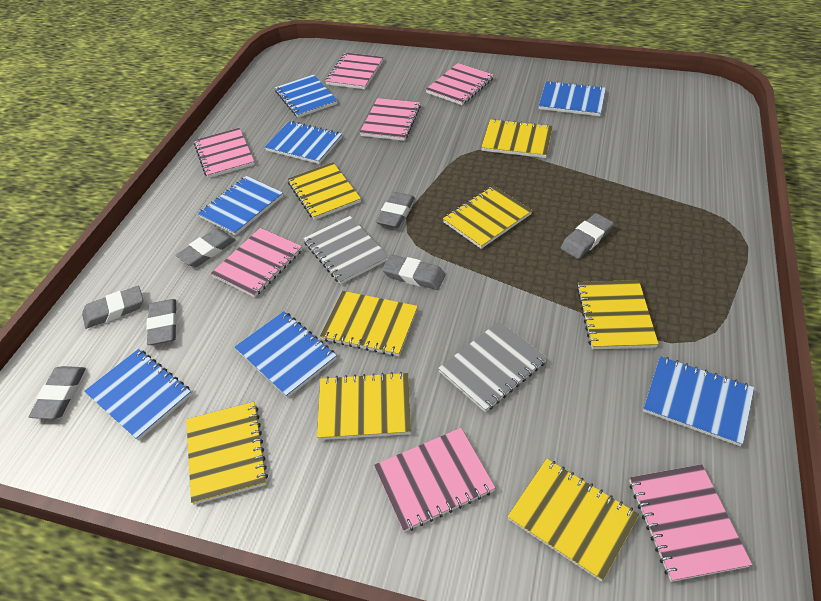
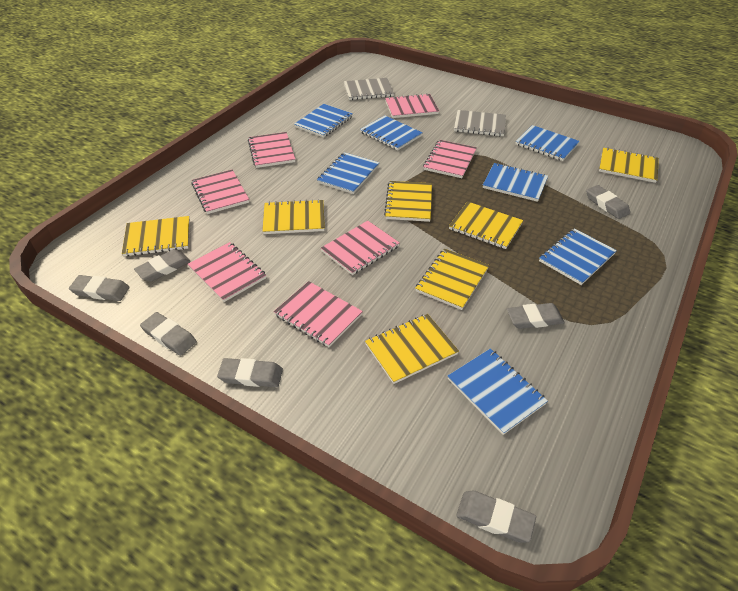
yellow notebook: [186,402,268,505] [288,162,361,220] [317,372,411,440] [320,291,418,356] [443,186,532,249] [481,119,553,158] [507,459,639,582] [577,280,659,349] = 8 -> [122,216,190,256] [262,199,325,234] [365,314,459,384] [384,181,432,222] [415,249,489,310] [449,202,523,249] [599,147,659,183] = 7

